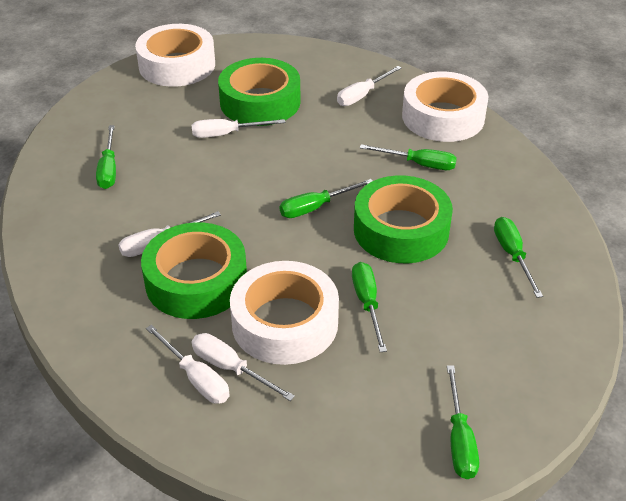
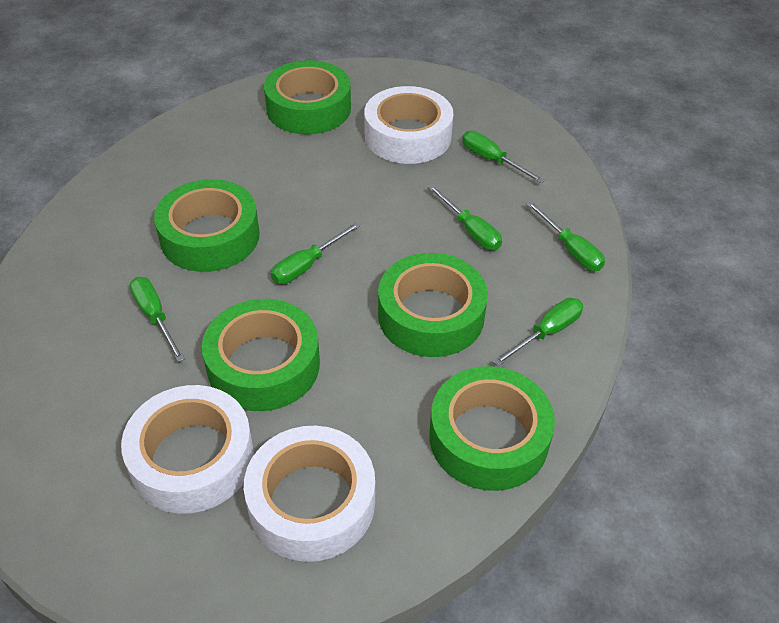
green tape: [141,222,247,319] [218,58,301,126] [354,175,453,263] = 3 -> [154,179,260,272] [202,299,320,411] [264,60,351,135] [378,253,488,357] [429,366,555,491] = 5
white screwdriver: [118,211,221,257] [146,325,230,404] [192,119,285,138] [192,333,295,401] [337,66,402,106] = 5 -> none = 0

